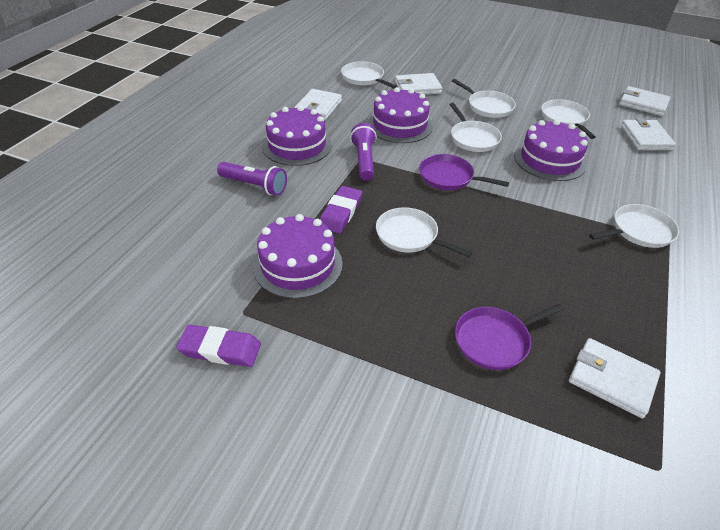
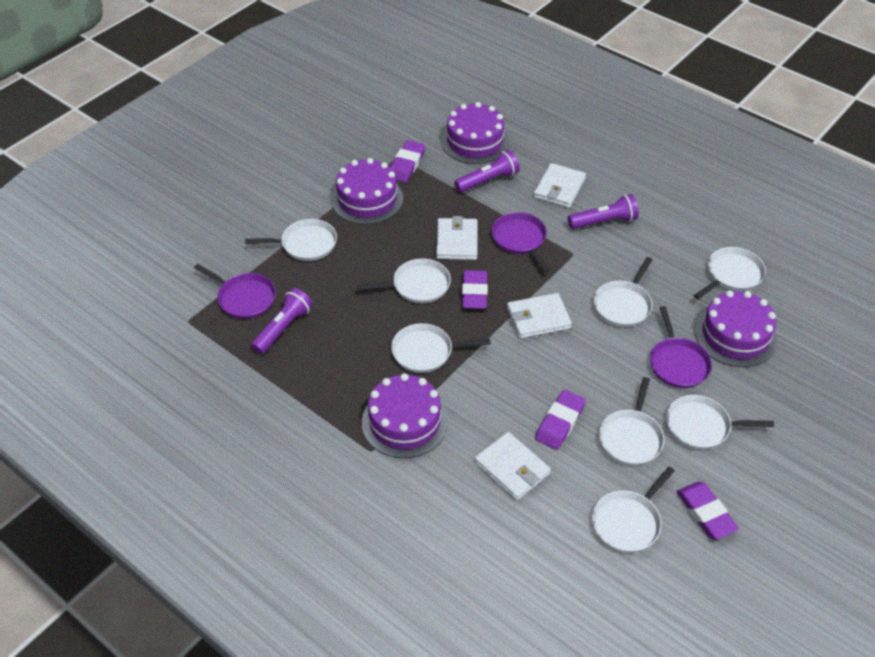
purple eraser: [176,325,261,367] [320,186,362,234] = 2 -> [390,140,425,183] [462,270,488,309] [535,390,586,450] [676,482,739,539] = 4
purple flashlight: [217,162,287,196] [350,123,377,181] = 2 -> [251,288,313,354] [454,150,520,193] [568,194,639,229] = 3
purple pan: [419,154,509,190] [455,304,565,370] = 2 -> [194,264,276,319] [492,212,551,273] [650,306,712,388] = 3
white pan: [341,61,397,89] [376,207,472,257] [449,103,502,152] [452,79,516,118] [541,99,596,139] [589,204,679,248] = 6 -> [245,219,337,261] [357,258,451,303] [391,323,491,373] [592,467,675,553] [594,257,653,327] [599,377,665,466] [666,395,774,449] [694,247,766,299] = 8
white wallet: [294,89,342,120] [395,73,442,95] [569,338,661,419] [619,86,670,116] [621,118,676,150] = 5 -> [436,216,478,260] [474,432,551,500] [507,293,572,339] [533,163,586,208] = 4

